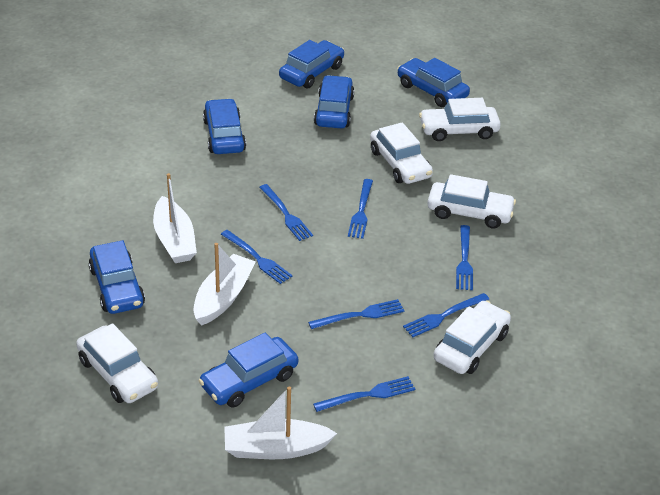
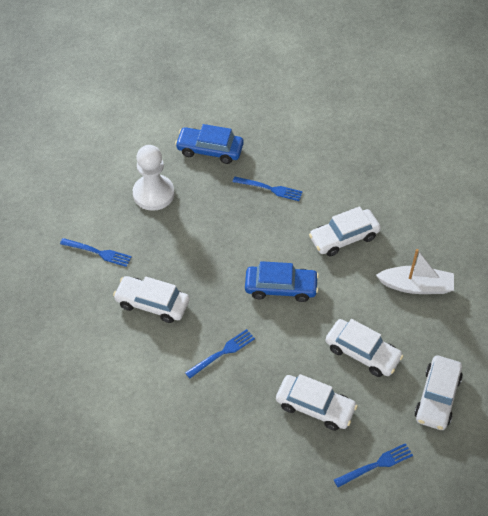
blue car: [89,240,145,314] [199,333,298,407] [203,98,246,154] [279,40,344,88] [314,75,355,128] [397,58,470,107] = 6 -> [175,124,244,164] [245,261,319,302] = 2
blue fork: [221,230,292,284] [259,184,313,241] [308,299,405,329] [313,376,415,412] [348,179,373,239] [403,293,489,337] [456,225,473,290] = 7 -> [60,238,132,267] [185,329,255,379] [233,177,303,201] [334,443,413,487] = 4
white boat: [153,173,197,263] [193,243,256,326] [224,386,337,459] = 3 -> [376,249,454,294] = 1
white pawn: none = 0 -> [133,145,174,211] = 1

